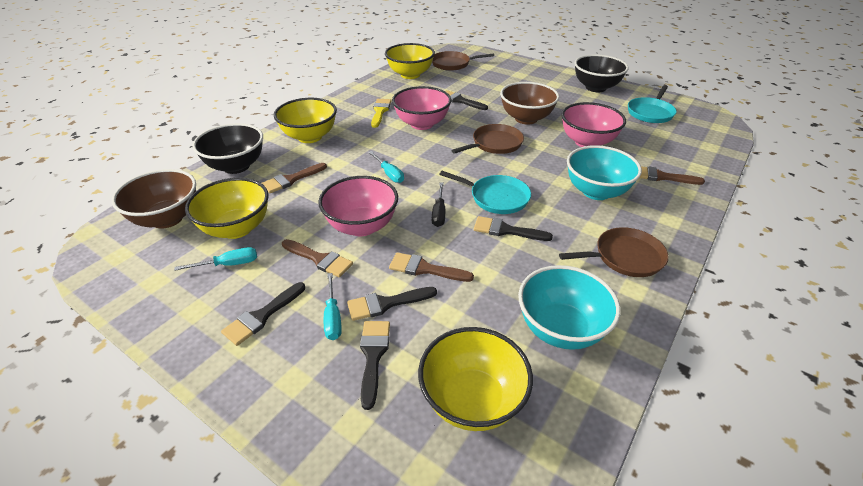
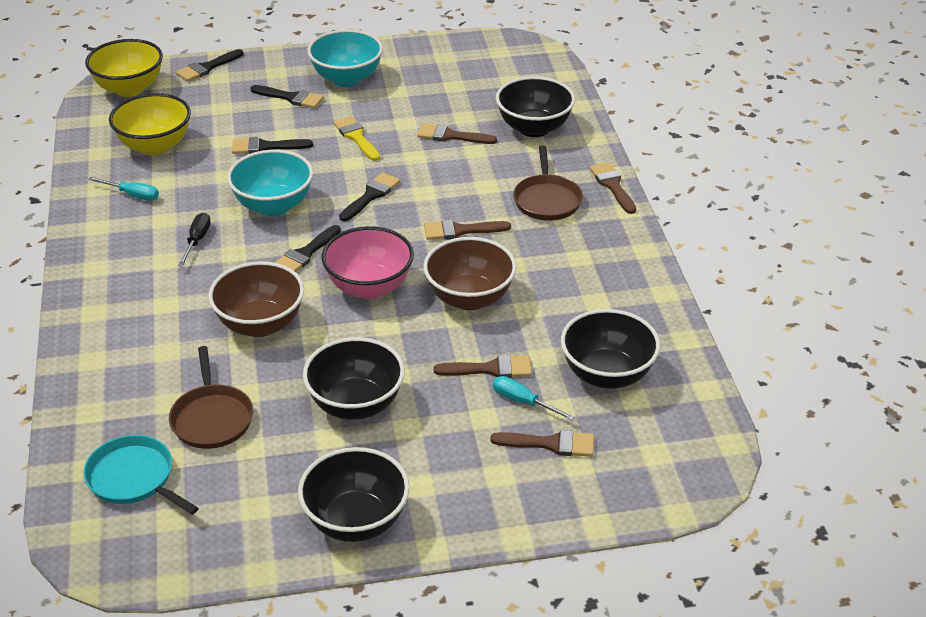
black bowl: [192,123,263,174] [574,54,629,92] = 2 -> [298,447,410,542] [303,337,405,420] [496,76,575,137] [561,309,660,389] = 4
brown brush: [262,163,327,193] [282,239,353,278] [389,252,474,282] [640,166,705,185] = 4 -> [417,123,497,144] [424,220,511,240] [434,355,532,378] [490,430,594,457] [590,162,636,214] = 5
brown pan: [432,51,494,71] [451,124,524,154] [559,227,669,277] = 3 -> [169,346,253,449] [513,145,583,221] = 2
pink bowl: [318,176,398,236] [392,86,451,130] [561,102,626,147] = 3 -> [321,226,414,299] = 1
turquoise pan: [439,171,531,214] [628,85,677,123] = 2 -> [83,435,199,515] = 1
turquoise screwdriver: [174,247,257,271] [324,273,342,340] [368,151,404,183] = 3 -> [88,177,159,201] [493,376,575,421] = 2
yellow bowl: [185,178,269,239] [274,98,337,143] [385,43,435,79] [418,327,533,431] = 4 -> [85,39,163,97] [109,93,191,155] = 2

